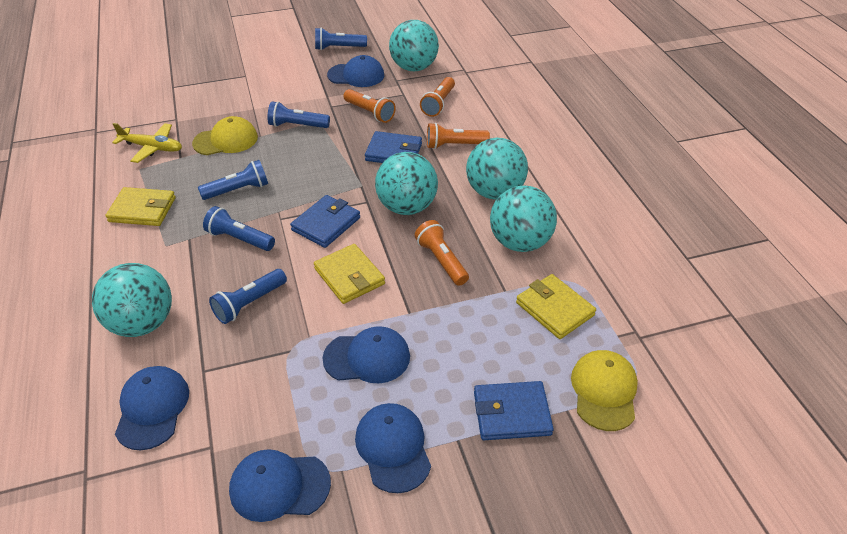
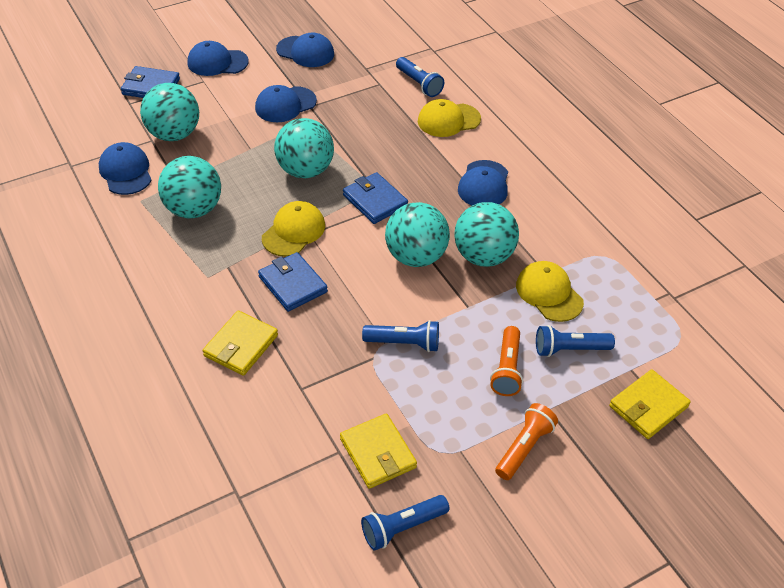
blue flashlight: [198,160,268,200] [203,206,275,251] [209,269,287,324] [268,101,330,128] [315,28,367,50] = 5 -> [361,495,449,551] [362,320,439,352] [396,57,445,97] [536,325,615,357] = 4
orange flashlight: [343,89,396,123] [415,220,469,286] [420,77,455,117] [427,123,490,149] = 4 -> [490,326,523,396] [495,403,558,480] = 2
yellow cap: [192,116,258,155] [571,350,638,431] = 2 -> [262,201,325,257] [418,99,481,137] [516,261,584,322] = 3
yellow plane: [112,123,182,163] = 1 -> none = 0

